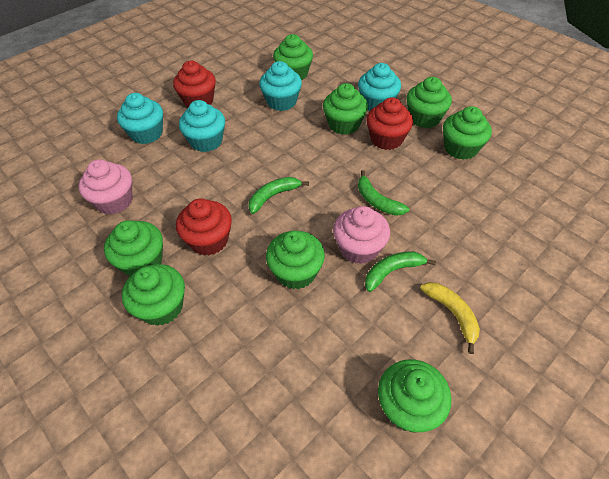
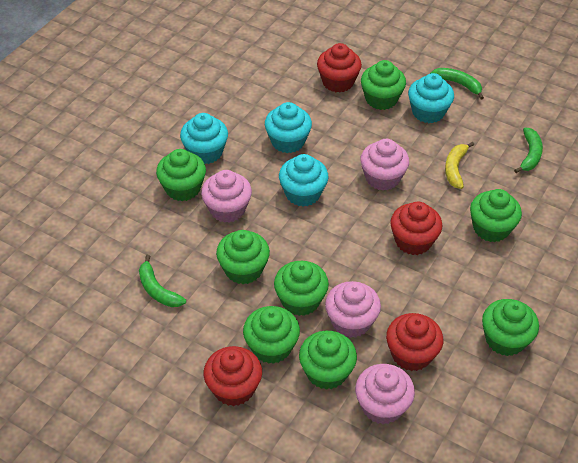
pink cupcake: [78,159,132,214] [333,206,390,264] = 2 -> [201,170,252,223] [325,281,381,338] [355,364,415,424] [360,139,409,190] = 4
red cupcake: [173,60,216,107] [176,198,232,256] [366,97,413,150] = 3 -> [204,346,262,406] [317,43,362,92] [386,313,443,371] [390,201,442,255] = 4

